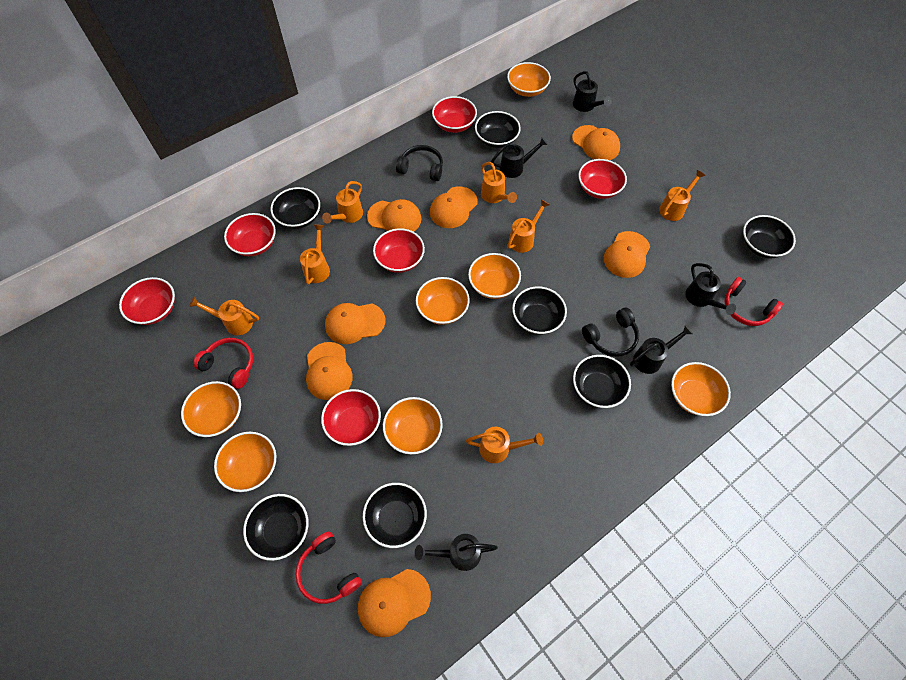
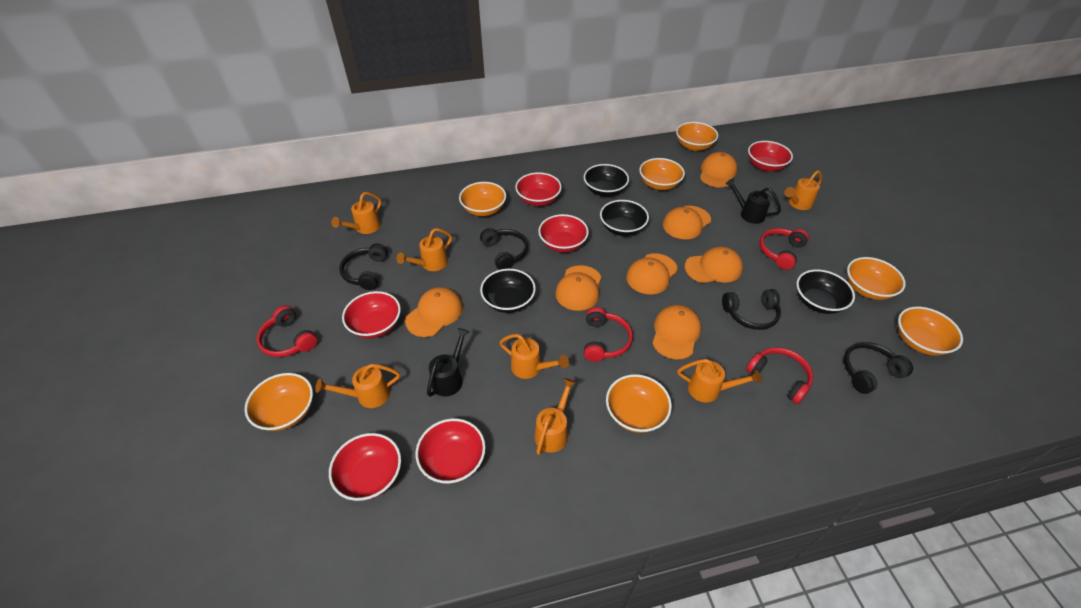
black bowl: [243,494,309,561] [271,187,320,229] [363,483,427,548] [475,111,521,148] [512,286,567,335] [573,355,631,408] [743,215,796,258] = 7 -> [480,269,536,313] [584,164,629,197] [600,200,649,236] [796,269,855,314] = 4
black headphones: [396,145,443,181] [582,308,639,357] = 2 -> [339,243,388,290] [480,228,528,270] [722,289,781,330] [844,342,913,394] = 4
black watering can: [415,534,498,571] [491,137,548,178] [573,71,612,112] [630,325,693,374] [685,263,736,315] = 5 -> [427,328,470,397] [725,178,781,224] = 2
red headphones: [193,338,253,389] [296,531,362,604] [725,277,783,326] = 3 -> [257,306,317,357] [584,307,633,362] [746,347,813,404] [759,228,809,270] = 4

